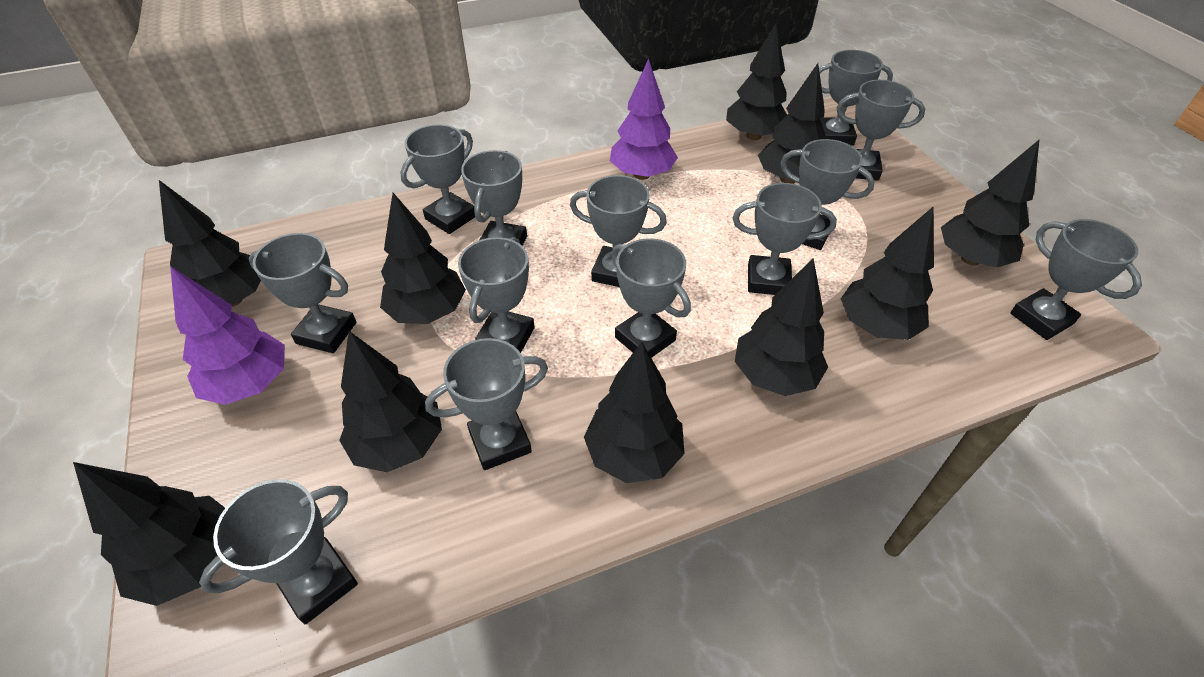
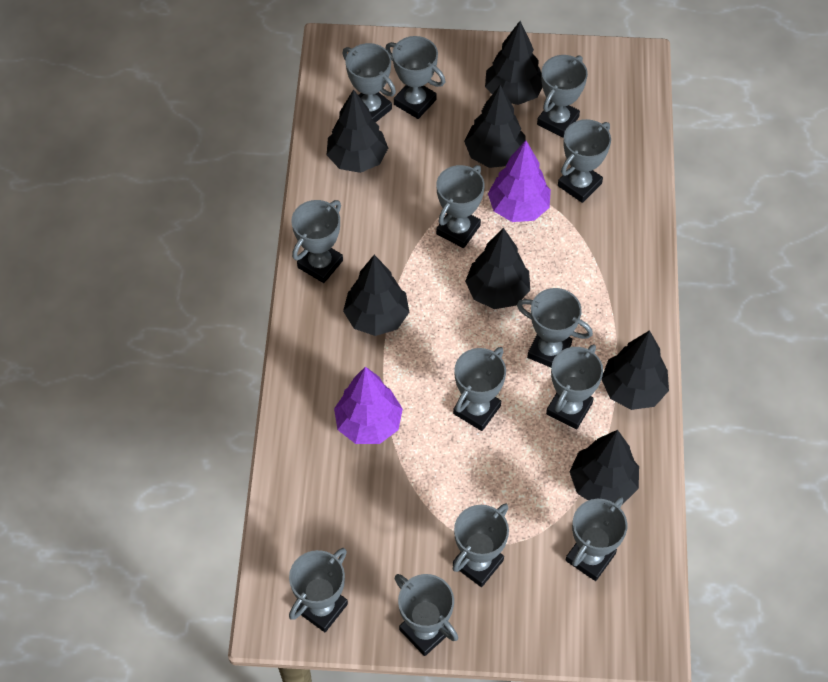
black tree: [73,462,225,606] [159,180,261,307] [339,331,442,472] [380,193,466,324] [584,342,685,483] [726,23,787,140] [735,259,828,396] [758,63,827,184] [841,206,934,340] [941,139,1040,267] = 10 -> [327,89,388,173] [343,255,409,336] [464,85,525,168] [465,228,530,309] [485,21,543,105] [569,430,639,505] [601,330,669,410] = 7

